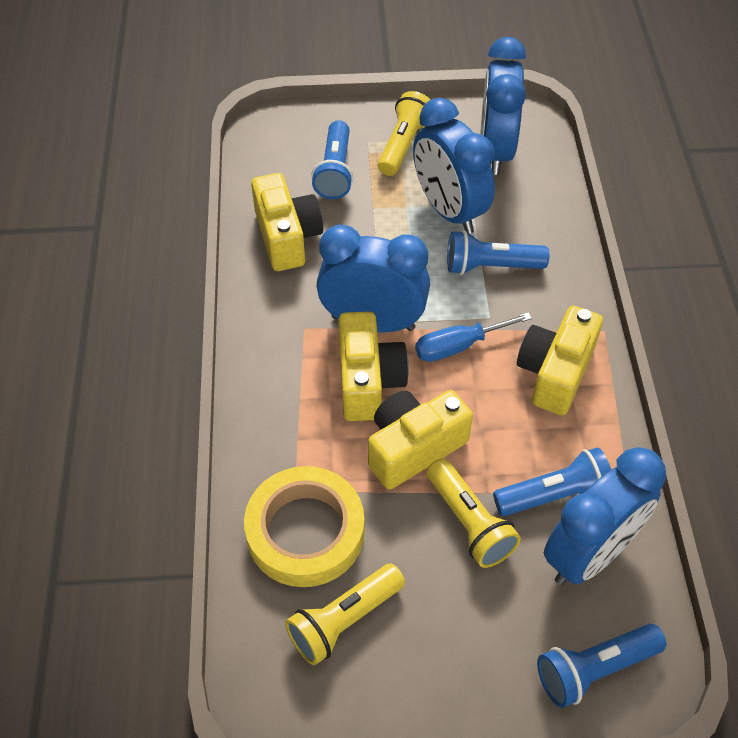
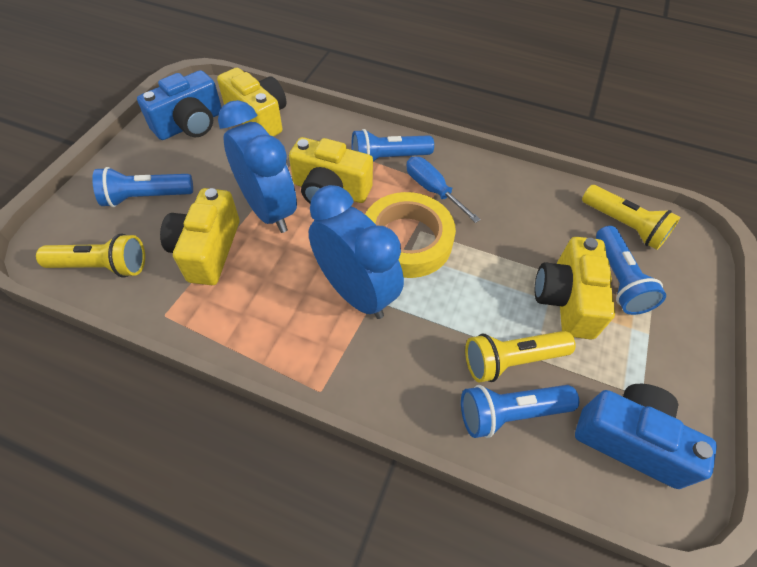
blue camera: none = 0 -> [137,70,222,140] [575,384,717,489] = 2
blue clock: [316,224,430,332] [413,98,495,234] [480,37,526,175] [544,447,666,585] = 4 -> [218,100,297,233] [309,185,404,319] = 2

